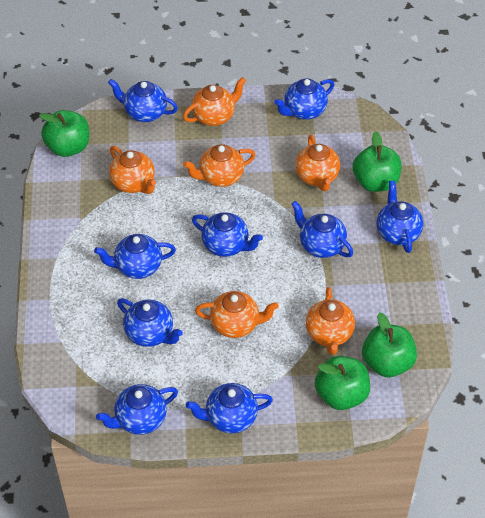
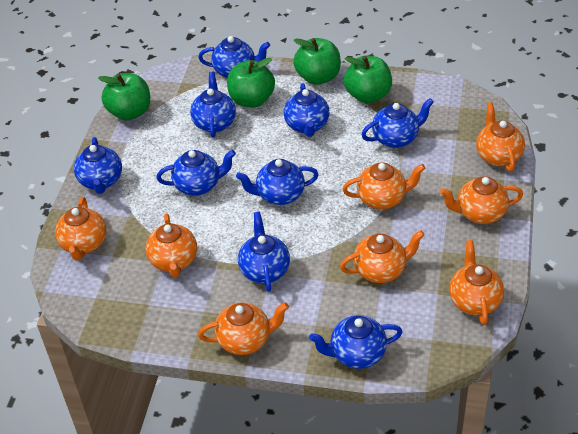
orange teapot: [109,146,156,194] [183,77,246,126] [183,144,256,187] [195,291,279,338] [295,135,341,191] [305,287,355,355] = 6 -> [55,197,106,260] [146,213,197,278] [198,302,289,355] [340,230,425,283] [342,162,425,209] [440,176,523,224] [449,240,504,325] [476,102,525,172] = 8

